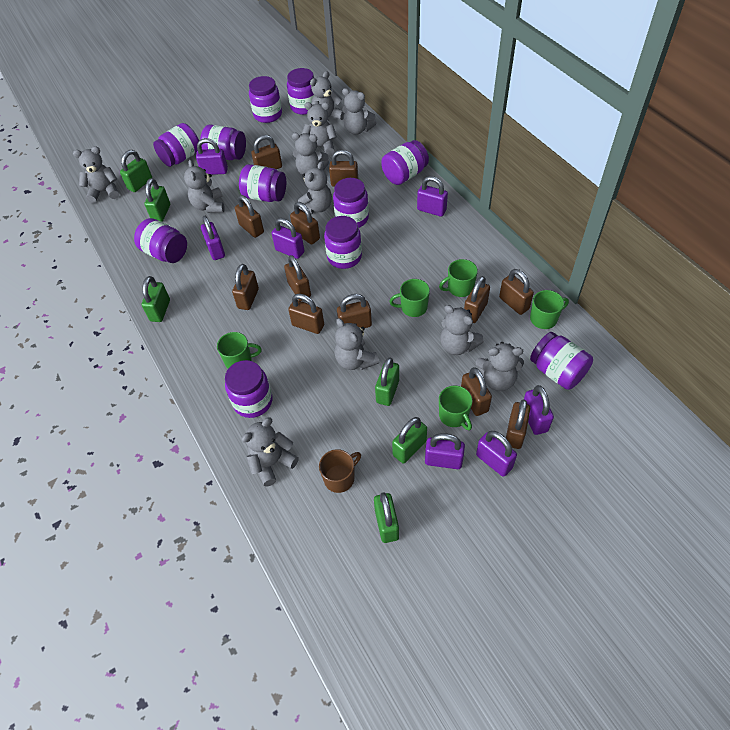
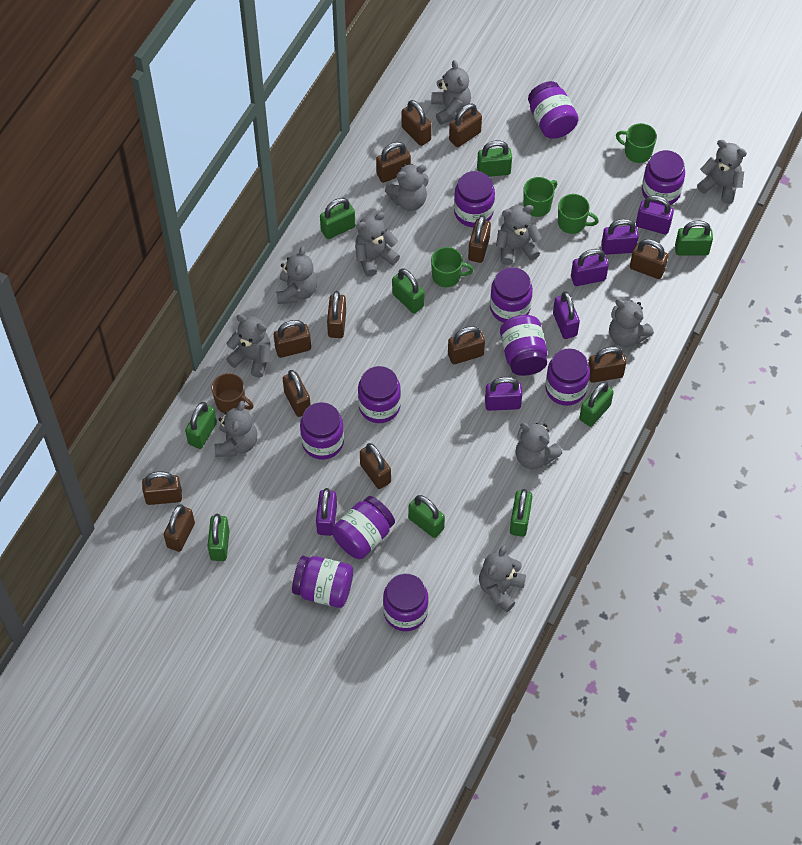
brown padlock: [232,264,259,310] [235,195,264,238] [251,135,282,169] [284,255,311,301] [288,293,324,334] [290,202,320,245] [329,150,358,187] [337,294,372,328] [461,367,492,416] [464,276,490,323] [499,269,534,315] [506,399,530,449] = 12 -> [142,472,182,505] [164,504,195,552] [274,320,311,358] [283,370,311,417] [327,291,346,338] [360,443,391,489] [376,142,411,183] [402,100,432,146] [448,326,485,364] [449,103,482,147] [468,215,491,263] [588,346,626,383] [630,239,668,279] = 13
green mug: [217,332,262,369] [389,279,430,317] [439,259,478,297] [439,386,473,431] [530,290,569,329] = 5 -> [431,247,474,287] [524,177,557,217] [558,194,599,234] [616,123,657,163] = 4
green padlock: [120,150,152,192] [142,276,170,322] [145,178,170,222] [374,492,399,543] [375,357,399,406] [392,417,427,464] = 6 -> [185,402,217,449] [208,514,230,561] [320,198,355,239] [392,268,424,314] [408,495,445,538] [477,140,512,177] [510,489,532,537] [579,382,614,427] [675,220,713,256] = 9
purple padlock: [196,138,228,175] [201,216,225,260] [272,218,304,259] [417,176,448,217] [425,433,465,469] [476,431,517,477] [524,385,554,435] = 7 -> [316,488,337,536] [485,377,522,411] [553,292,580,339] [571,249,609,286] [601,219,639,255] [636,195,674,234] = 6

